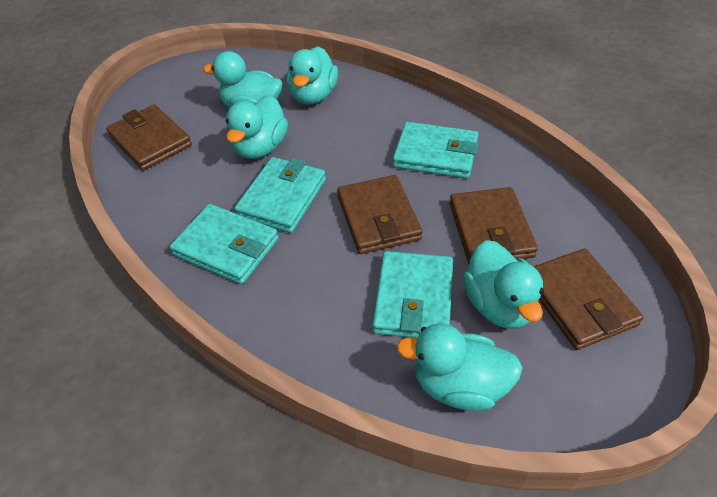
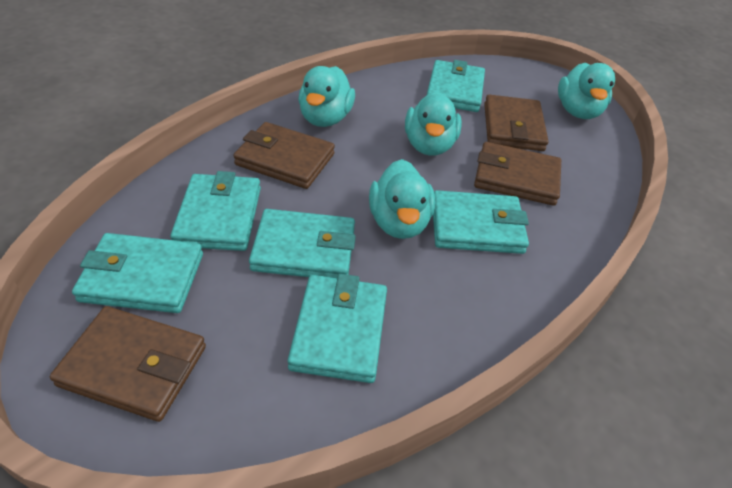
turquoise duck: [203,51,283,108] [226,95,288,159] [287,47,338,104] [396,323,523,411] [463,240,544,329] = 5 -> [298,66,355,127] [369,159,435,239] [405,91,462,156] [558,63,615,119] = 4
turquoise wallet: [170,204,279,284] [234,157,326,233] [372,251,453,338] [393,122,479,179] = 4 -> [72,233,203,313] [170,171,261,251] [249,209,356,278] [288,274,387,383] [427,60,485,112] [433,190,529,254] = 6

